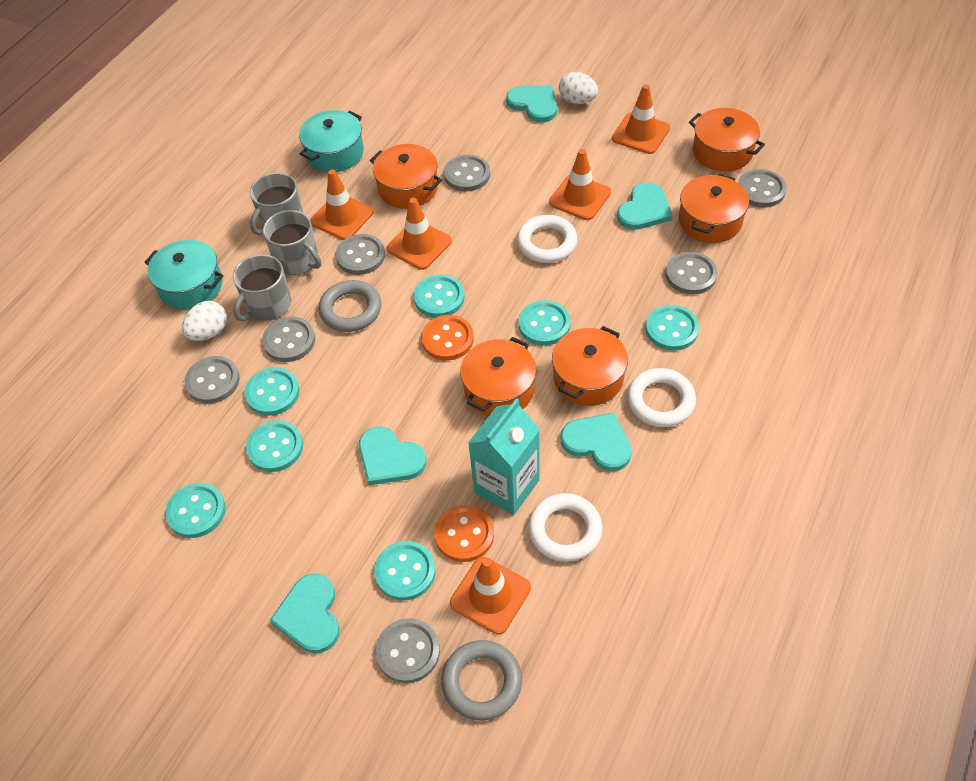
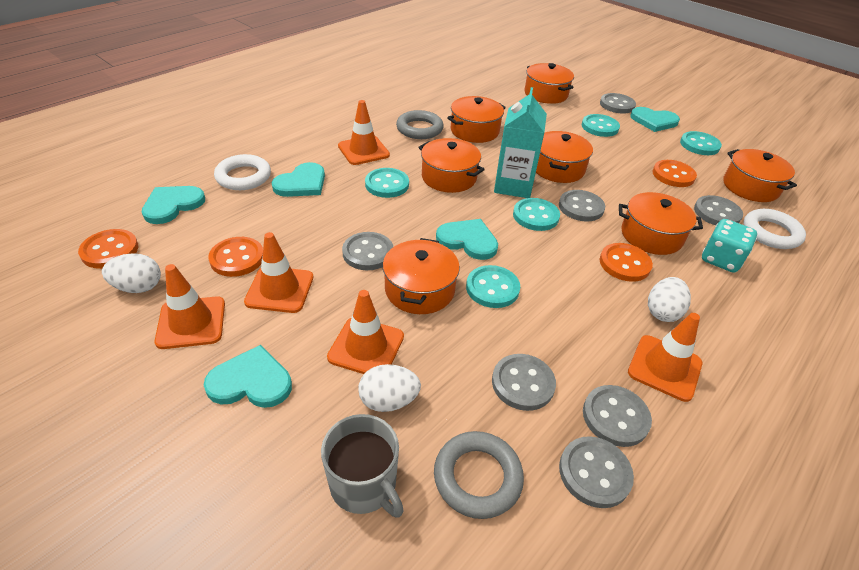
grey mug: [233,254,291,321] [250,173,303,235] [263,210,321,275] = 3 -> [321,414,404,518] = 1
orange button: [421,315,474,361] [434,505,494,562] = 2 -> [78,229,138,269] [208,237,263,277] [600,243,653,282] [653,160,697,187] = 4
orange pot: [370,144,442,209] [460,337,536,416] [552,326,628,406] [679,174,749,243] [689,108,765,172] = 5 -> [383,238,460,314] [418,138,485,193] [447,96,506,143] [525,63,574,104] [536,131,593,183] [619,192,703,255] [723,149,797,202] = 7
turquoise button: [165,483,226,538] [244,367,300,416] [246,420,303,472] [374,541,436,600] [414,274,465,318] [518,300,571,346] [645,305,699,351] = 7 -> [365,168,409,198] [466,265,520,308] [513,198,560,231] [582,114,620,137] [680,131,722,155] = 5
turquoise dice: none = 0 -> [702,219,757,272] = 1
turquoise pot: [145,240,224,310] [299,110,364,172] = 2 -> none = 0
white egg: [182,301,227,341] [559,72,598,104] = 2 -> [102,253,161,293] [358,364,421,412] [648,277,691,322] = 3
white ring: [517,215,578,263] [528,493,603,562] [627,368,696,427] = 3 -> [214,154,271,190] [744,209,806,249] = 2

